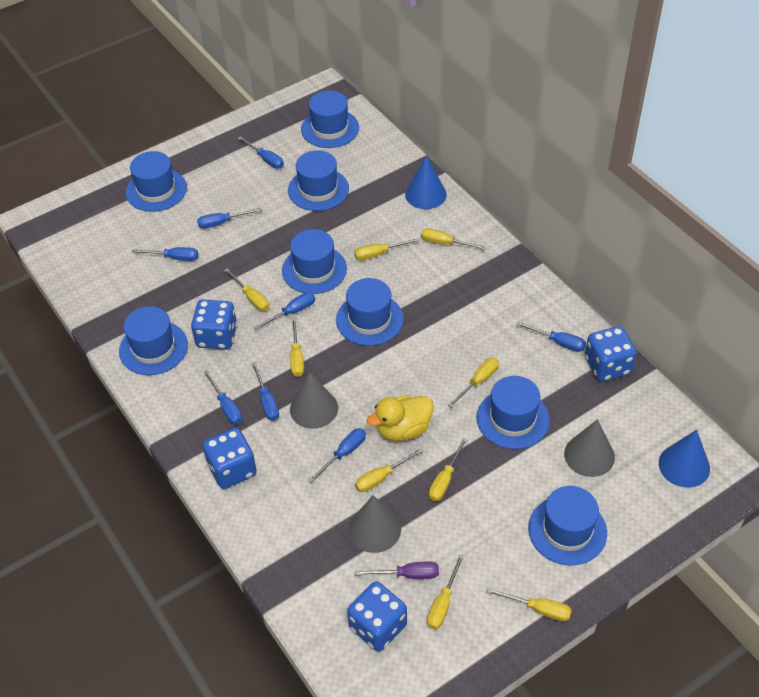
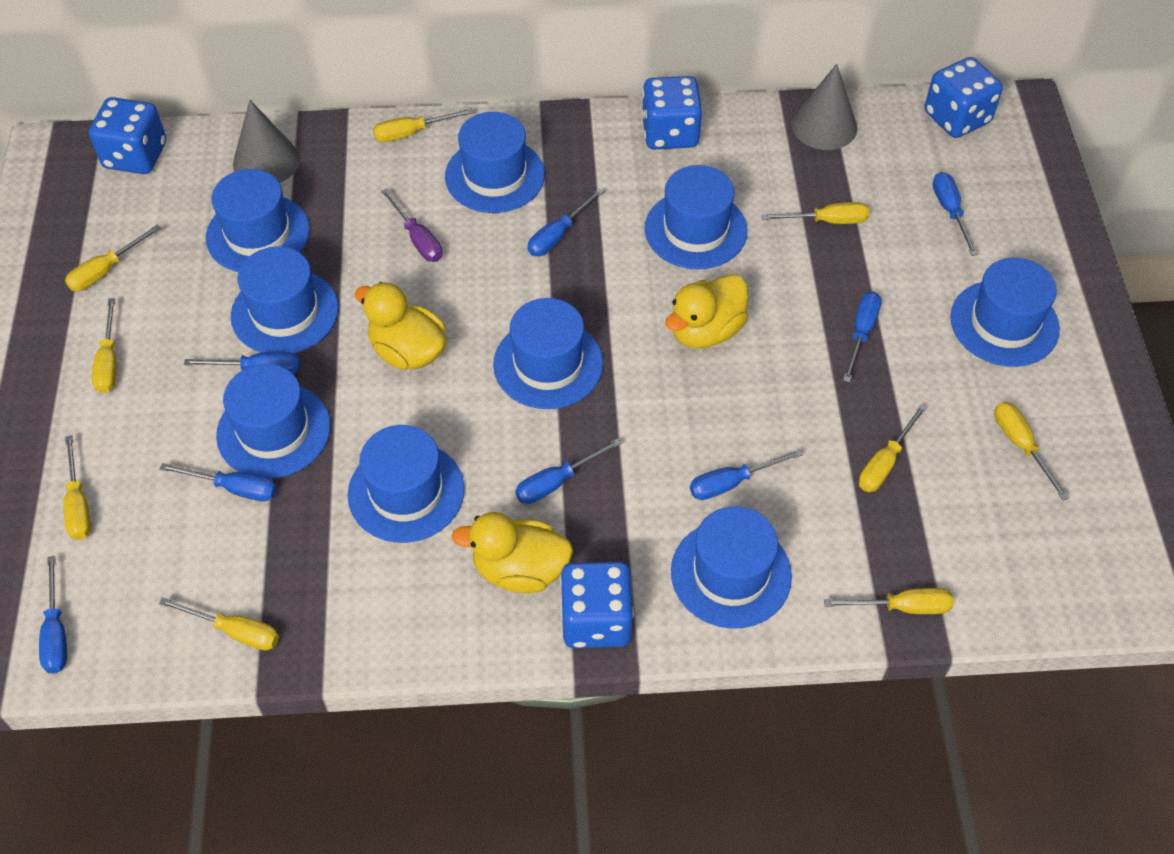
blue cone: [405,155,447,209] [659,430,710,488] = 2 -> none = 0
blue hat: [119,306,188,375] [126,151,187,212] [282,229,347,294] [288,150,349,211] [301,90,359,148] [336,278,404,346] [476,376,550,449] [528,486,607,566] = 8 -> [206,169,310,272] [216,364,331,479] [231,247,339,353] [348,425,465,543] [445,112,545,213] [493,298,603,409] [645,165,747,269] [671,506,792,629] [950,258,1060,367] = 9
grey cone: [290,372,338,429] [349,495,401,553] [564,419,615,477] = 3 -> [233,100,300,183] [792,64,857,150] = 2
yellow duck: [367,395,434,441] = 1 -> [354,282,447,370] [451,512,573,593] [665,274,748,348] = 3

